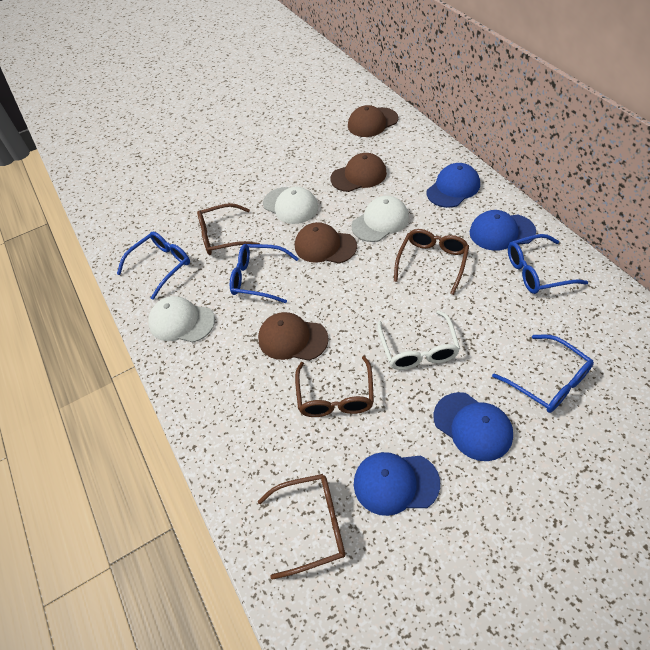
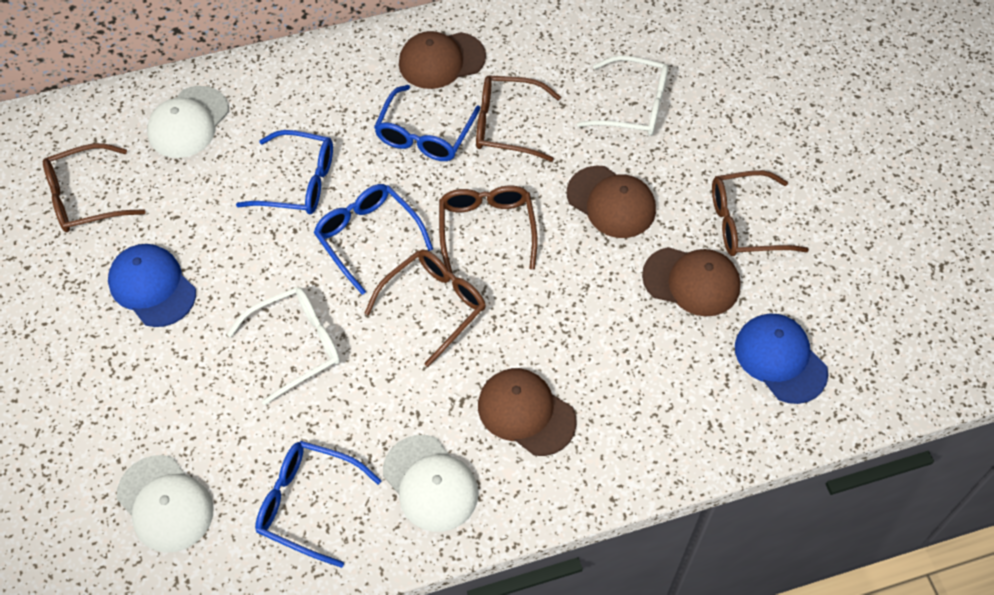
blue cap: [354,452,440,516] [427,163,480,208] [433,392,513,461] [470,210,536,251] = 4 -> [108,244,196,327] [735,314,828,404] = 2
brown glasses: [197,203,260,255] [258,474,345,580] [295,356,374,417] [394,229,469,295] = 4 -> [43,143,146,232] [365,250,486,367] [439,186,537,273] [476,76,561,162] [712,170,809,256] = 5
white glasses: [378,310,460,370] = 1 -> [227,287,340,405] [577,55,669,136] = 2

